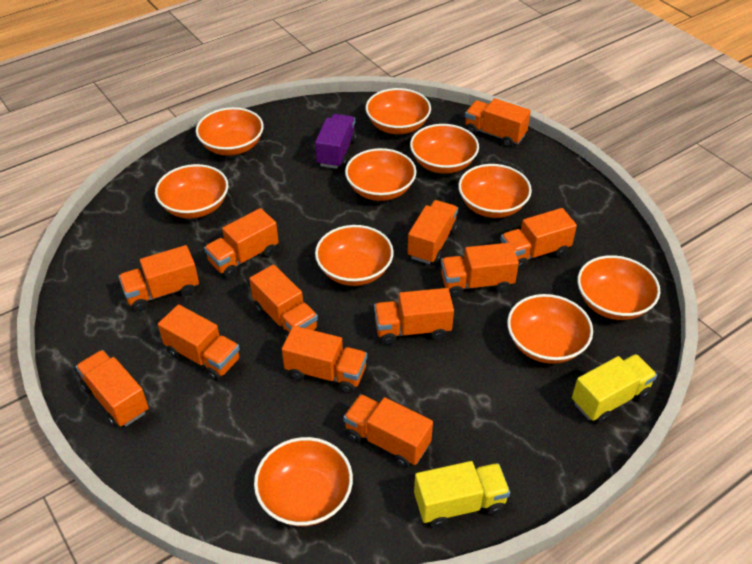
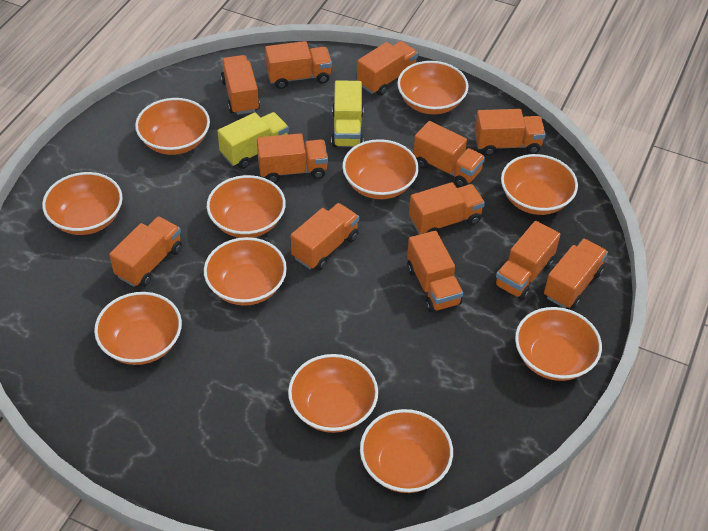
orange bowl: [155,164,228,219] [196,107,264,156] [254,437,353,527] [315,225,394,286] [345,148,417,201] [365,88,431,134] [410,124,479,174] [458,164,532,218] [507,294,593,364] [577,255,660,320] = 10 -> [42,172,123,235] [94,292,182,365] [135,98,210,155] [204,237,287,306] [207,175,286,238] [288,354,378,433] [342,139,419,199] [360,409,453,493] [397,61,469,115] [501,154,578,215] [515,307,602,381] = 11
purple truck: [315,114,357,169] = 1 -> none = 0

